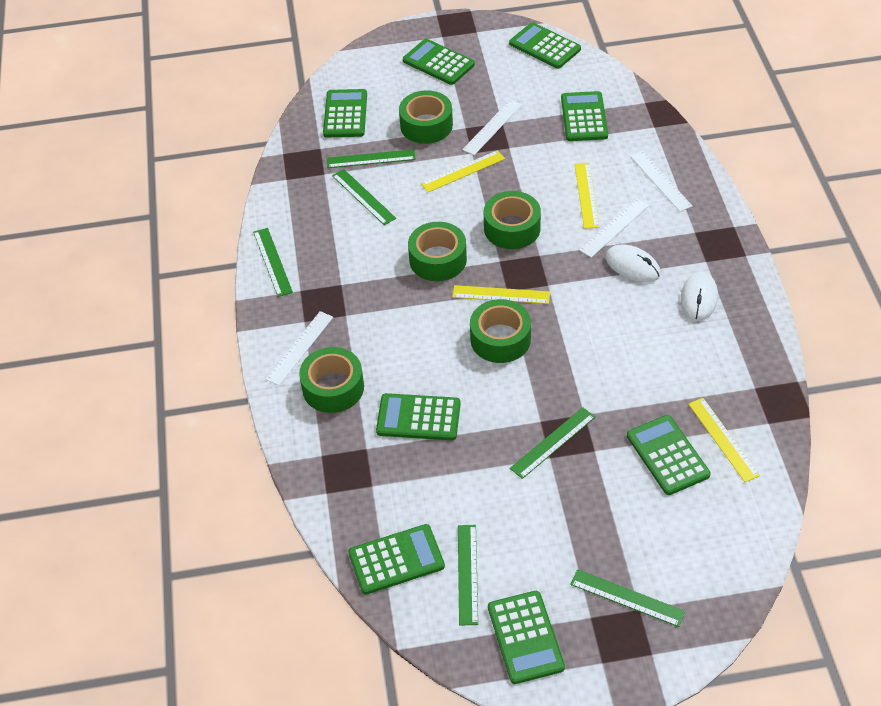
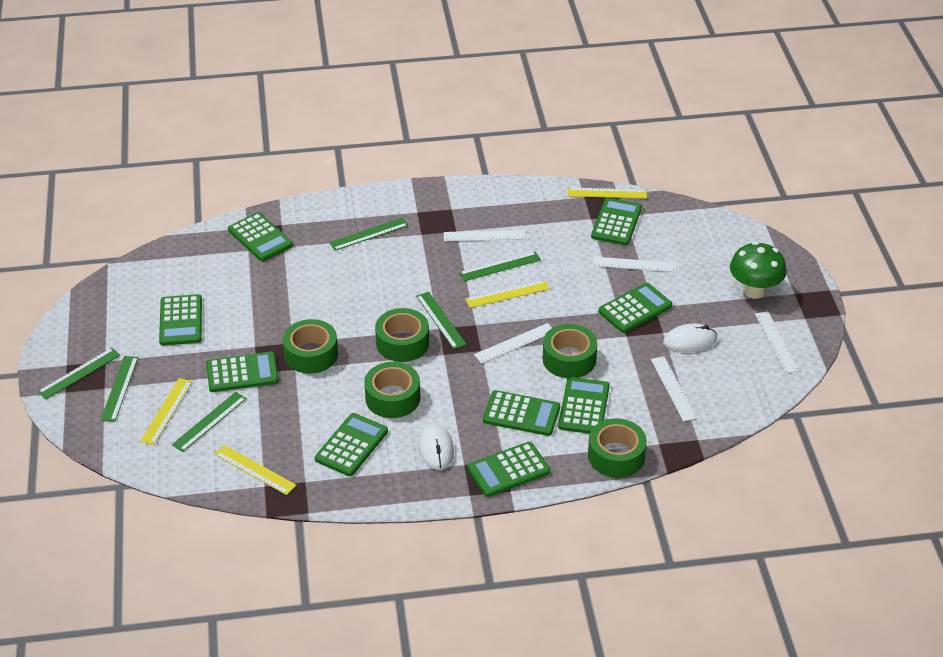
green calculator: [323,89,367,137] [348,524,445,595] [376,393,461,440] [403,39,475,85] [488,591,565,684] [509,22,581,69] [561,91,608,141] [627,415,711,495] = 8 -> [159,294,202,345] [206,352,279,392] [228,212,293,261] [315,413,388,476] [467,442,550,497] [483,390,560,436] [558,377,610,434] [591,198,642,245] [598,283,673,333] = 9
green mushroom: none = 0 -> [730,242,787,299] = 1
white ruler: [266,311,333,386] [462,100,522,155] [579,199,649,258] [630,151,692,212] = 4 -> [444,230,526,241] [474,323,552,364] [593,257,677,272] [651,356,697,422] [755,311,800,373] = 5

